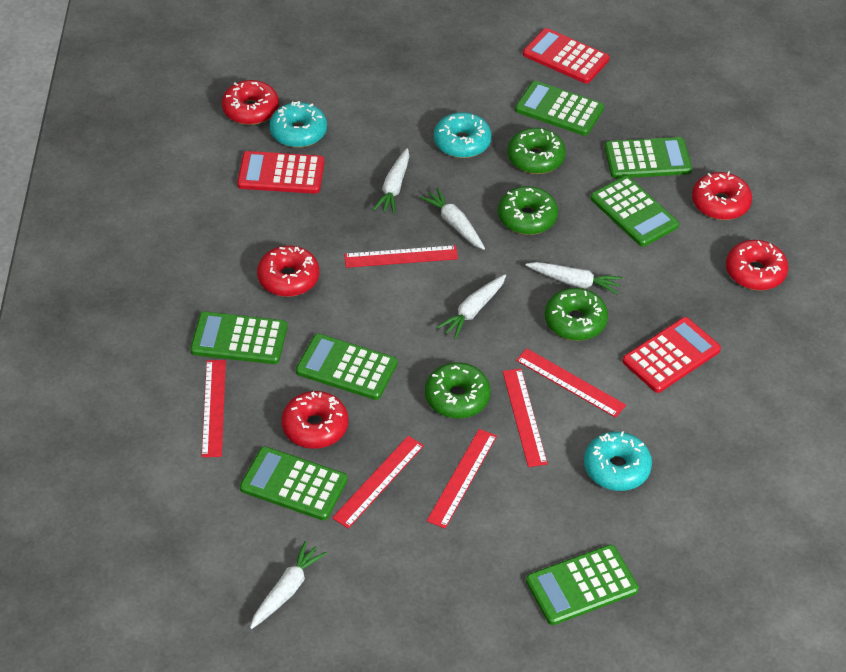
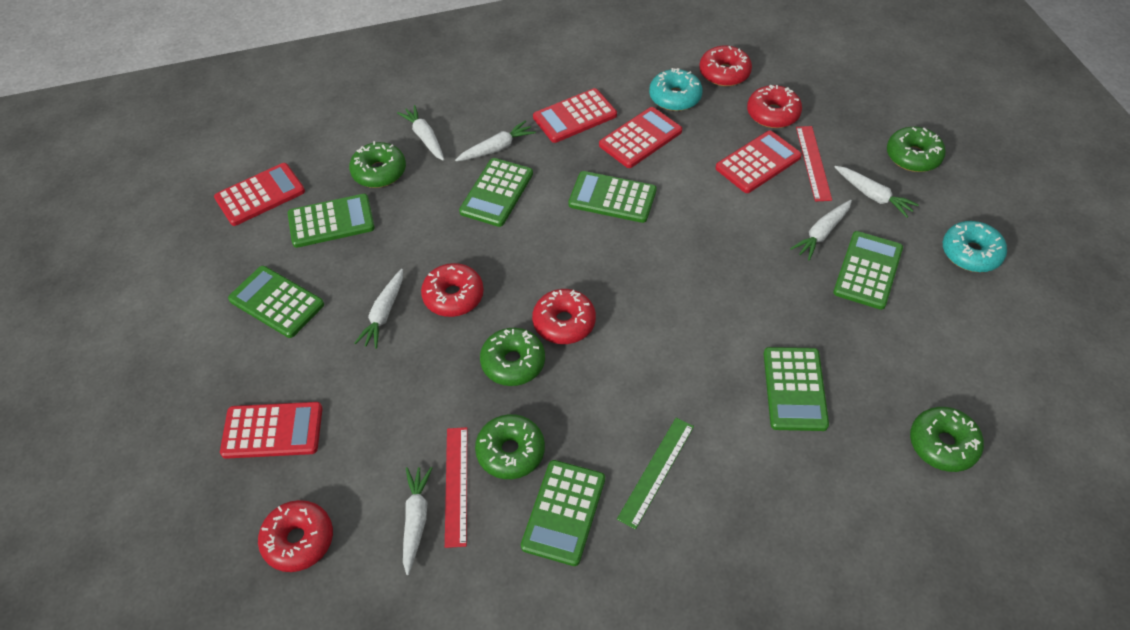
green donut: [425,362,491,419] [498,186,558,235] [508,128,566,174] [545,288,608,341] = 4 -> [349,141,406,188] [475,414,545,479] [480,328,545,386] [887,127,946,172] [910,407,984,472] = 5
green ruler: none = 0 -> [617,418,694,529] = 1
red calculator: [237,151,324,194] [523,28,609,83] [622,317,721,393] = 3 -> [214,163,305,226] [220,402,323,459] [533,88,617,143] [599,107,682,168] [716,131,802,193] = 5
red ruler: [202,360,226,457] [332,436,424,529] [344,245,458,268] [427,429,497,529] [503,368,548,467] [516,349,626,418] = 6 -> [445,427,467,548] [796,126,832,202] = 2
turquoise donut: [269,101,327,148] [434,112,492,158] [584,431,652,491] = 3 -> [649,68,703,111] [943,221,1007,272] = 2
white carrot: [250,541,327,629] [373,148,409,215] [420,188,485,250] [437,274,506,339] [526,262,623,295] = 5 -> [354,269,403,349] [397,105,444,161] [403,467,432,575] [455,121,536,161] [790,200,852,260] [835,166,919,218] = 6

